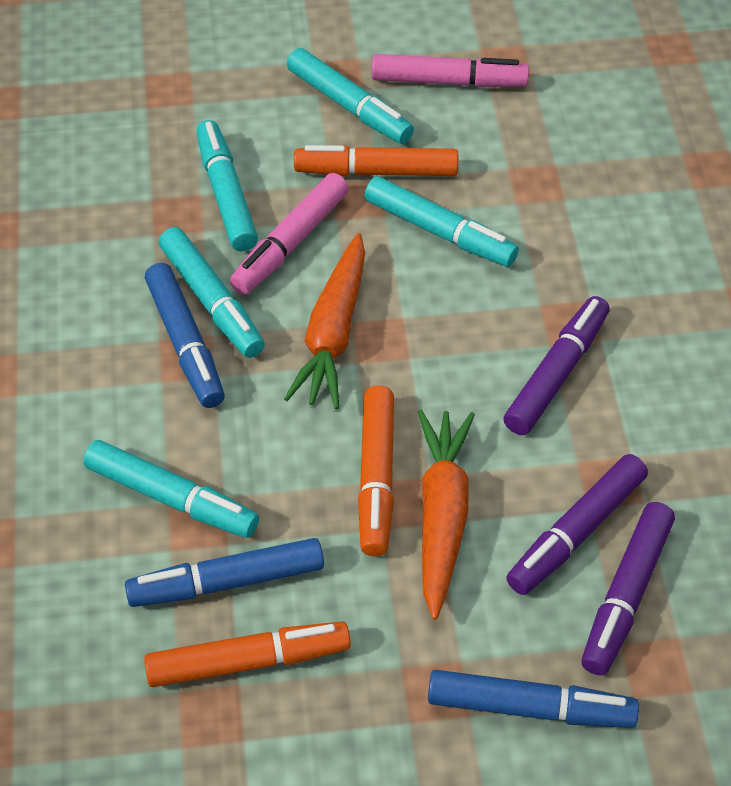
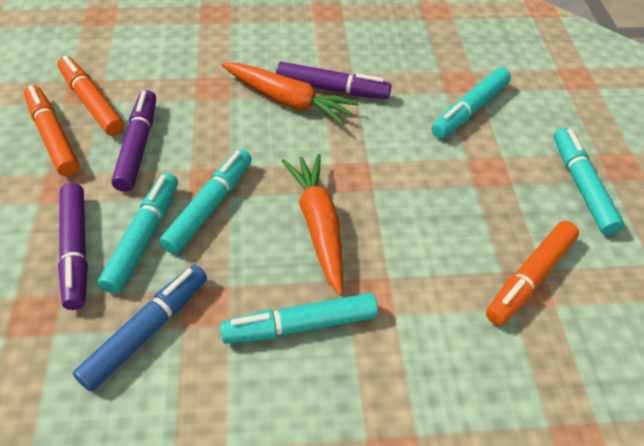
blue marker: [125,538,324,607] [145,263,225,408] [428,670,639,728] = 3 -> [73,265,207,391] = 1
pink marker: [230,173,349,295] [372,54,529,88] = 2 -> none = 0

